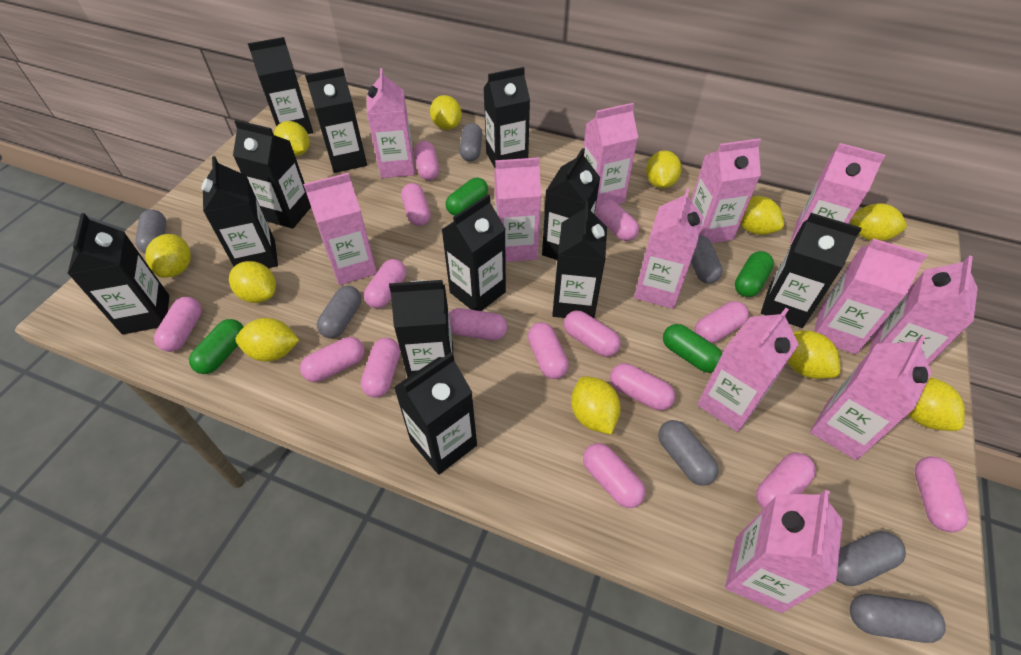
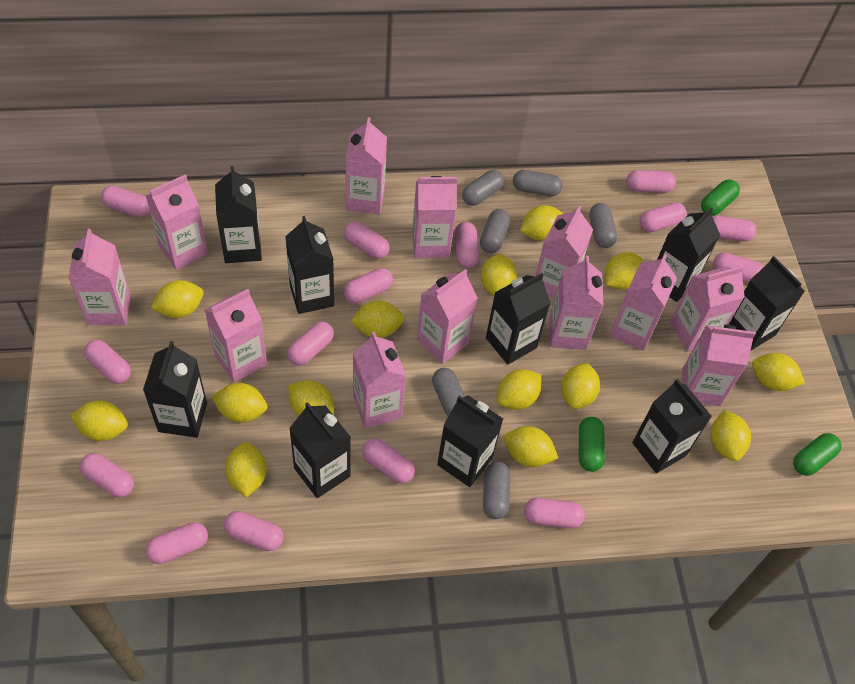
black carton: [68,213,169,335] [201,156,278,268] [233,120,311,229] [248,37,313,134] [305,68,367,173] [389,280,453,378] [394,352,477,475] [441,194,506,311] [483,67,530,168] [542,148,600,260] [552,201,607,318] [761,213,862,328] = 12 -> [143,341,207,438] [215,166,262,263] [285,216,334,314] [289,402,351,498] [437,395,503,487] [486,273,551,365] [632,379,712,473] [657,208,720,302] [729,256,805,350] = 9
green capsule: [189,319,243,374] [446,178,488,216] [663,324,723,373] [735,251,774,297] = 4 -> [579,417,605,472] [701,179,740,216] [793,433,841,476] = 3
grey capsule: [135,209,166,254] [317,286,361,338] [459,123,483,162] [658,420,719,486] [691,235,723,284] [836,531,906,586] [850,594,946,643] = 7 -> [432,368,465,416] [462,170,504,206] [480,209,510,253] [483,461,510,519] [513,170,562,197] [589,203,617,248] = 6
yellow lemon: [145,234,191,278] [229,261,276,303] [236,318,299,362] [274,121,310,156] [430,95,462,130] [571,376,621,435] [646,150,682,188] [740,196,784,235] [788,331,841,379] [850,203,907,241] [908,377,965,431] = 11 -> [70,400,128,441] [151,280,204,318] [211,383,268,423] [225,442,267,497] [288,380,334,416] [350,301,404,338] [481,254,517,296] [497,369,541,410] [504,426,558,467] [520,205,563,241] [561,363,600,409] [605,252,643,290] [710,410,751,461] [752,353,805,391] = 14

